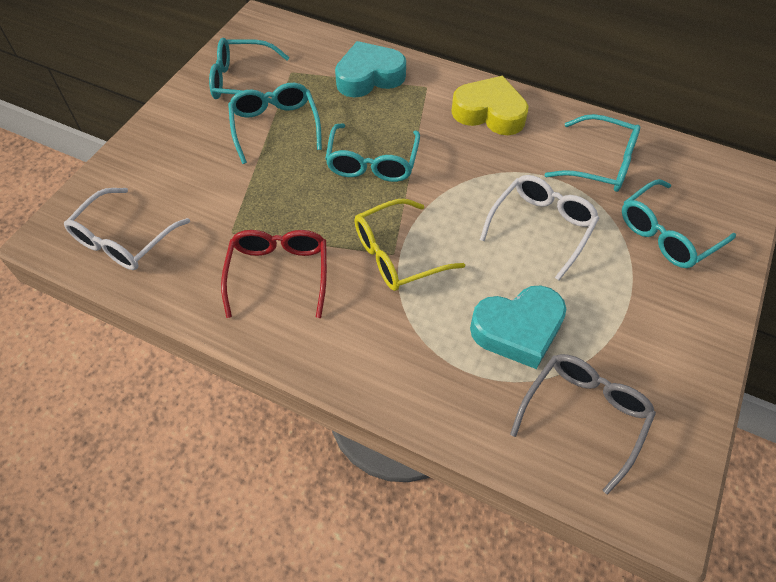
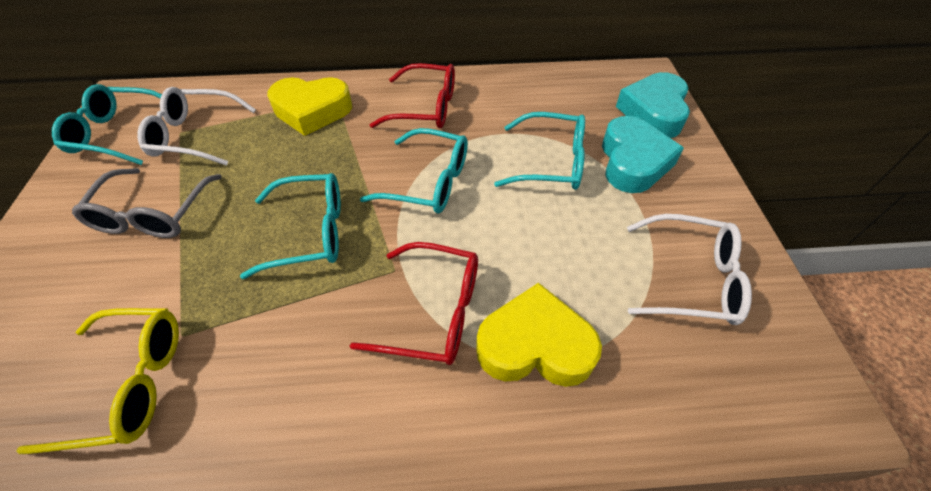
red glasses: [221,230,327,318] = 1 -> [350,242,478,365] [370,63,455,128] = 2
turquoise glasses: [209,38,290,105] [228,83,322,164] [325,123,420,182] [545,114,640,192] [622,179,736,268] = 5 -> [52,84,162,165] [240,173,341,279] [360,128,468,213] [494,112,585,190] = 4
yellow heart: [451,76,528,135] = 1 -> [267,77,352,136] [476,283,602,387] = 2

